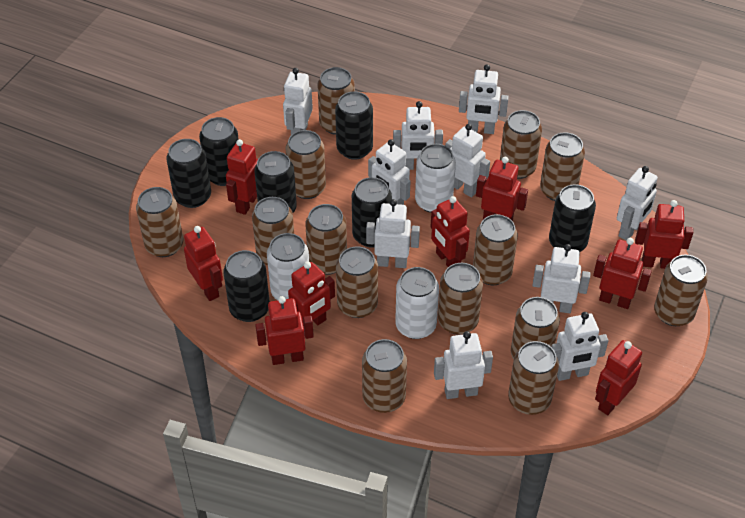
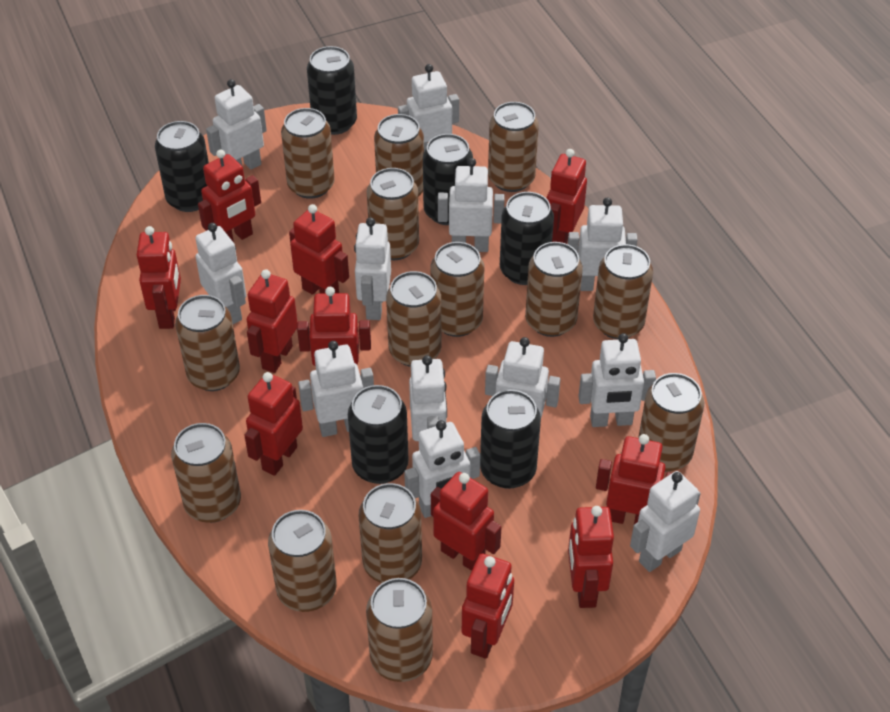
black can: [167,139,211,208] [199,117,239,186] [223,250,270,322] [254,151,297,213] [335,91,373,160] [352,177,392,248] [549,184,596,252] = 7 -> [155,121,209,212] [307,46,357,135] [348,385,408,484] [423,134,473,225] [480,390,541,489] [500,192,554,285] = 6
red robot: [184,226,223,301] [226,139,258,215] [255,296,314,365] [288,261,335,326] [431,196,470,267] [476,157,528,221] [593,238,652,309] [595,340,642,415] [635,200,693,269] = 9 -> [137,226,181,329] [198,149,261,242] [244,372,303,476] [247,269,298,373] [289,204,349,295] [297,287,371,366] [431,472,501,571] [462,554,514,659] [547,149,587,244] [568,506,614,608] [596,434,672,524] = 11
white can: [267,233,309,300] [395,267,439,339] [415,144,456,213] = 3 -> none = 0
white robot: [283,68,313,135] [366,199,420,268] [368,139,410,205] [393,101,443,170] [434,331,493,399] [445,124,490,197] [459,64,509,134] [533,244,591,313] [551,312,609,381] [617,166,658,241] = 10 -> [195,223,246,324] [206,79,267,169] [298,341,374,437] [354,217,391,320] [398,64,459,151] [404,420,480,518] [409,355,447,441] [438,158,505,252] [485,337,560,417] [568,197,637,291] [578,333,656,427] [630,471,700,572] = 12

